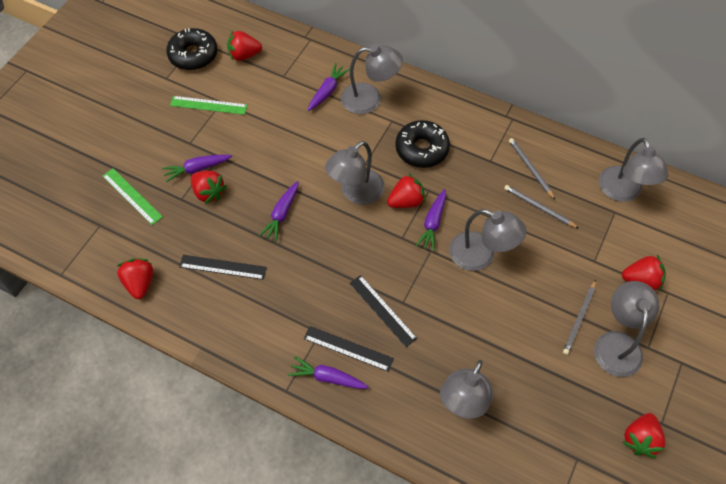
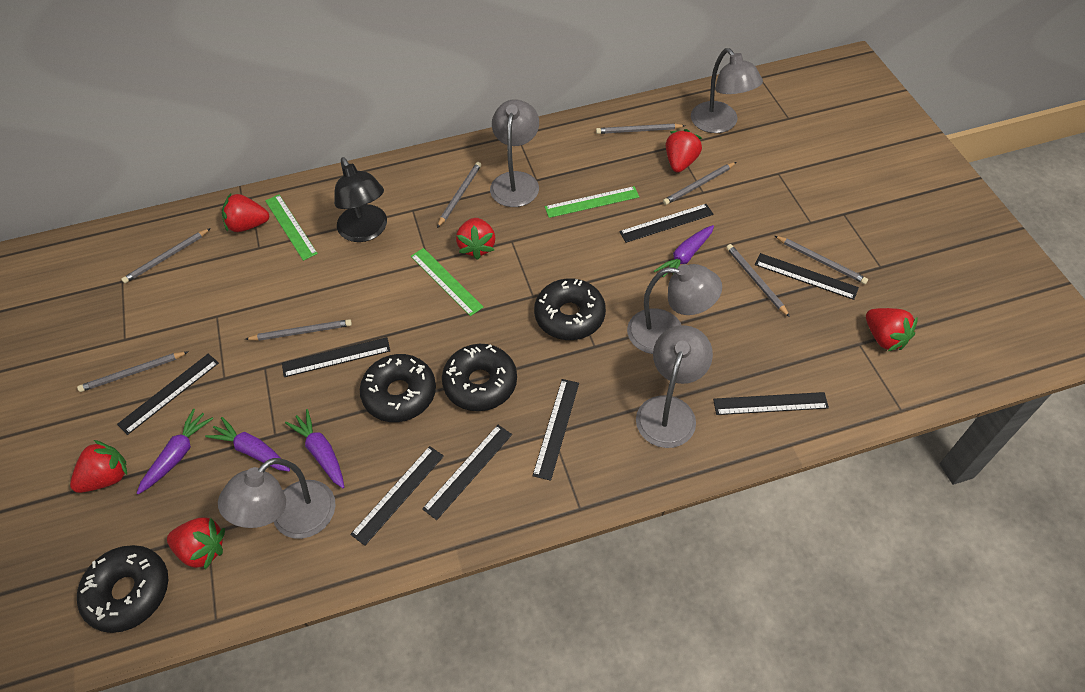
black donut: [166,28,217,70] [395,120,450,168] = 2 -> [77,545,168,633] [360,354,436,422] [442,344,517,411] [534,278,606,340] = 4
black lamp: none = 0 -> [334,157,387,242] = 1
black ruler: [179,255,267,280] [304,326,394,372] [350,275,417,347] = 3 -> [117,353,219,435] [282,337,390,377] [350,446,444,546] [422,425,512,520] [532,379,579,481] [619,204,713,243] [713,392,829,415] [755,253,859,300] = 8
green ruler: [103,168,163,225] [170,96,247,115] = 2 -> [265,195,318,261] [411,248,484,316] [545,186,639,218] = 3
grey lamp: [325,141,385,205] [341,45,403,114] [440,360,493,418] [449,209,526,271] [594,281,659,377] [599,138,669,202] = 6 -> [218,458,336,539] [490,99,539,207] [627,264,722,354] [636,325,713,448] [691,48,763,133] = 5
grey pencil: [504,185,578,228] [509,138,555,199] [563,280,596,355] = 3 -> [77,352,188,392] [121,228,211,283] [245,319,352,341] [437,162,481,228] [596,124,685,134] [663,162,736,205] [726,244,790,317] [775,236,868,284] = 8
purple carrot: [162,154,232,183] [259,181,298,242] [288,356,369,389] [308,63,350,111] [416,189,446,251] = 5 -> [137,409,213,495] [205,417,290,471] [285,409,344,488] [654,225,714,277] = 4

